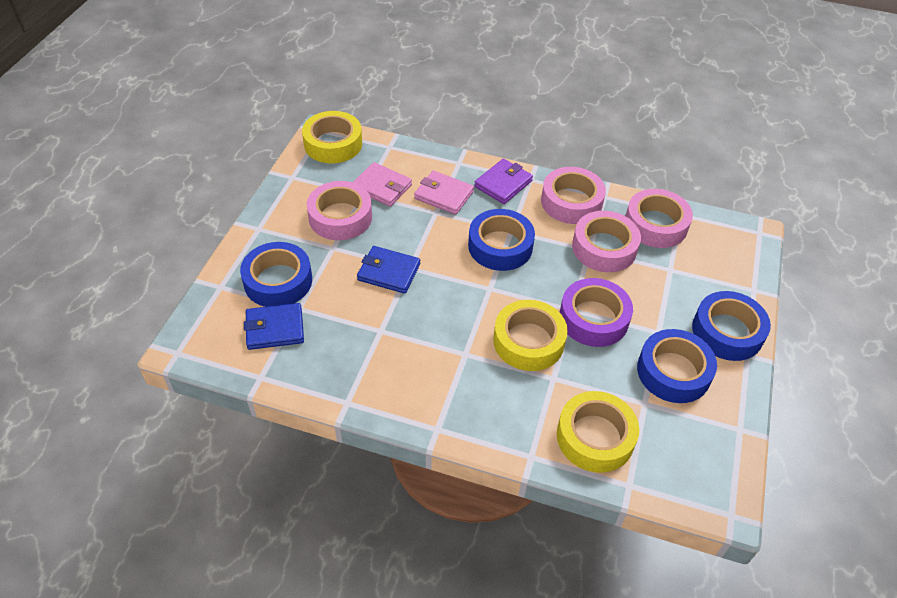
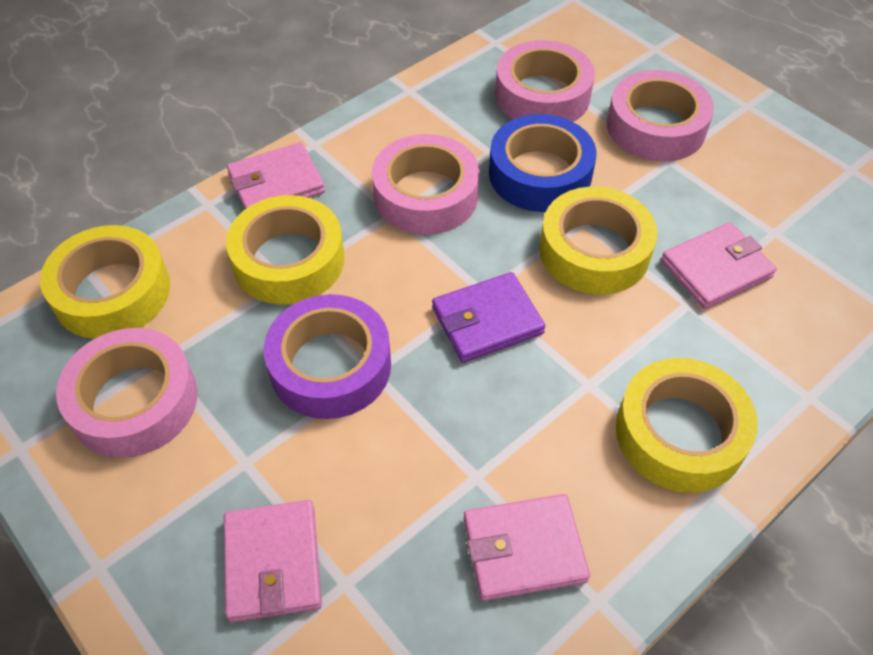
blue tape: [240,242,312,307] [468,209,535,271] [637,329,717,403] [692,291,771,361] = 4 -> [489,114,597,212] = 1
blue wallet: [244,303,304,350] [357,246,420,294] = 2 -> none = 0
pink wallet: [353,162,412,207] [414,171,474,215] = 2 -> [224,500,322,623] [227,142,325,210] [464,494,590,601] [661,222,777,309] = 4
yellow tape: [302,111,362,163] [493,300,568,371] [557,391,639,473] = 3 -> [40,225,170,339] [226,195,344,305] [539,187,657,295] [616,358,757,493] = 4

